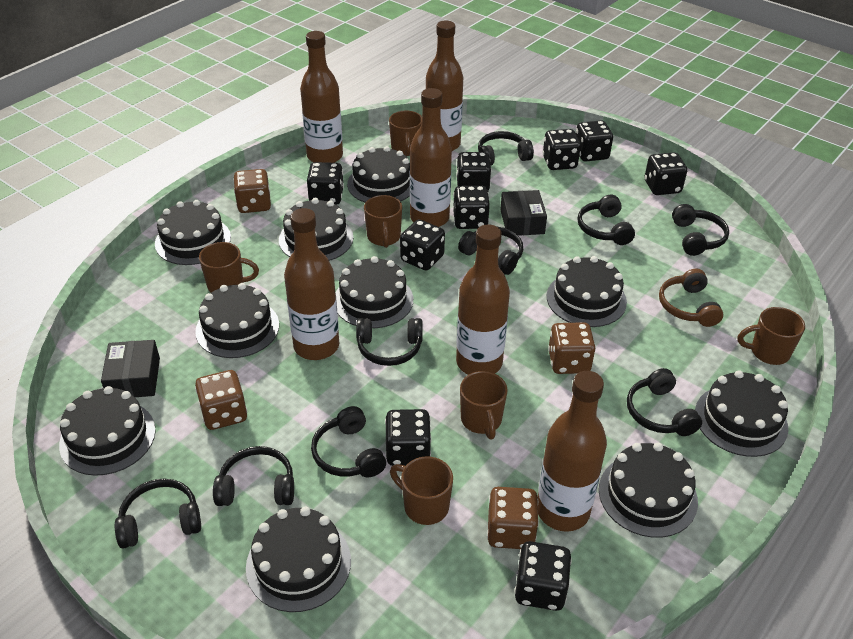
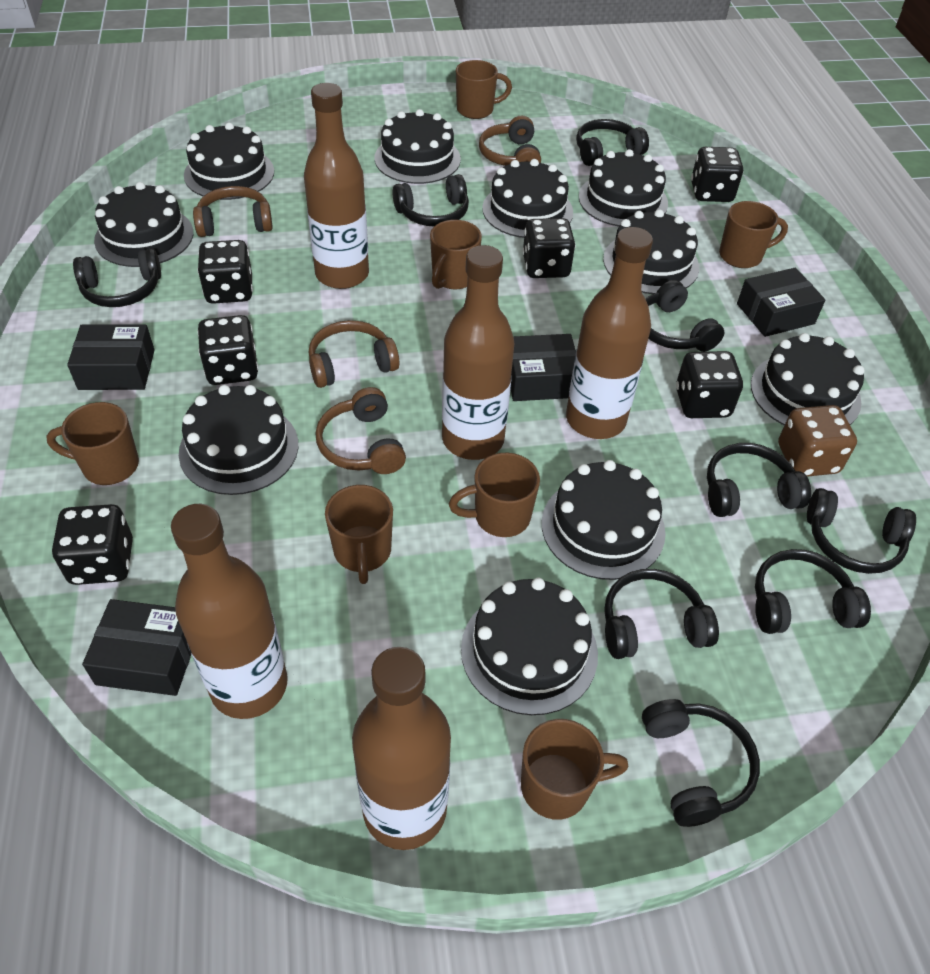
black box: [101,340,160,397] [500,190,547,236] = 2 -> [67,325,154,390] [82,599,191,696] [511,334,576,401] [737,268,825,337] = 4
black dice: [307,162,344,205] [385,409,431,466] [400,219,445,270] [453,186,490,229] [456,152,491,191] [515,541,572,611] [543,129,581,170] [576,120,613,161] [645,152,687,195] = 9 -> [52,504,133,585] [197,240,253,304] [198,315,258,385] [522,218,576,278] [676,351,743,418] [691,147,743,202] = 6
brown bottle: [284,208,339,360] [300,31,343,163] [410,88,452,227] [426,20,463,151] [456,224,510,375] [538,371,607,532] = 6 -> [171,504,288,719] [304,83,369,289] [352,647,451,850] [442,245,514,460] [566,227,653,439] = 5
brown dice: [195,370,247,430] [233,169,271,213] [487,487,539,549] [548,322,596,374] = 4 -> [778,405,857,477] = 1
brown headphones: [659,269,723,327] = 1 -> [193,186,273,237] [309,320,399,388] [316,387,406,474] [479,115,541,166] = 4
brown mug: [199,242,259,292] [364,195,402,248] [389,111,422,156] [390,456,453,525] [460,371,508,439] [738,307,805,365] = 6 -> [46,402,139,485] [325,485,393,584] [430,220,482,289] [449,453,540,537] [456,60,512,119] [521,719,629,820] [719,201,788,268] = 7

